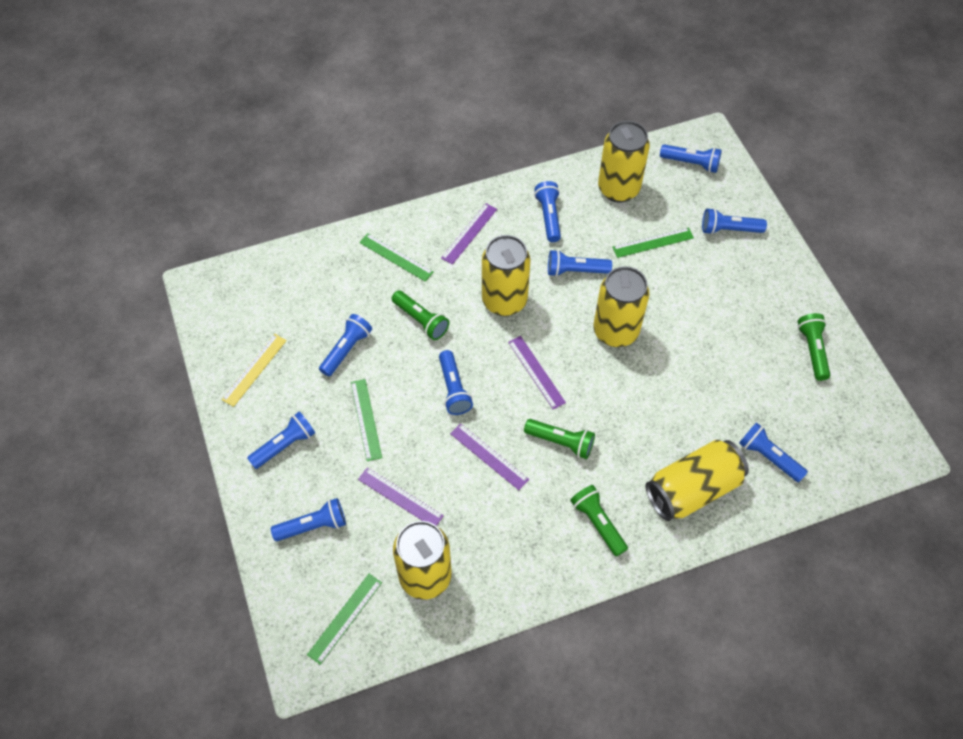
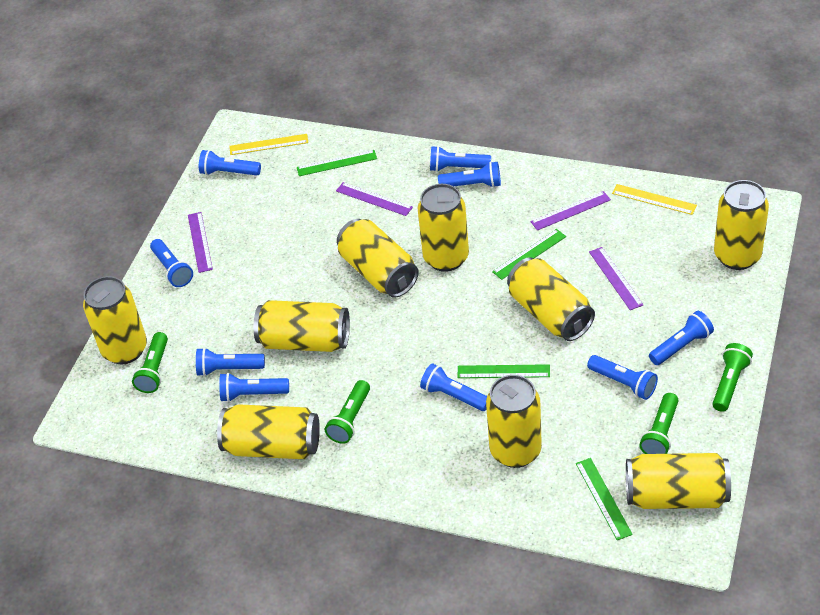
yellow can: [393,521,452,600] [482,235,531,316] [593,266,650,347] [598,121,650,203] [646,440,749,521] = 5 -> [83,276,147,364] [217,404,320,459] [254,300,350,352] [337,219,419,298] [417,184,469,272] [486,375,542,468] [507,257,595,341] [626,453,731,509] [714,180,769,270] = 9
yellow ruler: [221,334,287,407] = 1 -> [229,134,308,155] [612,184,697,215] = 2

